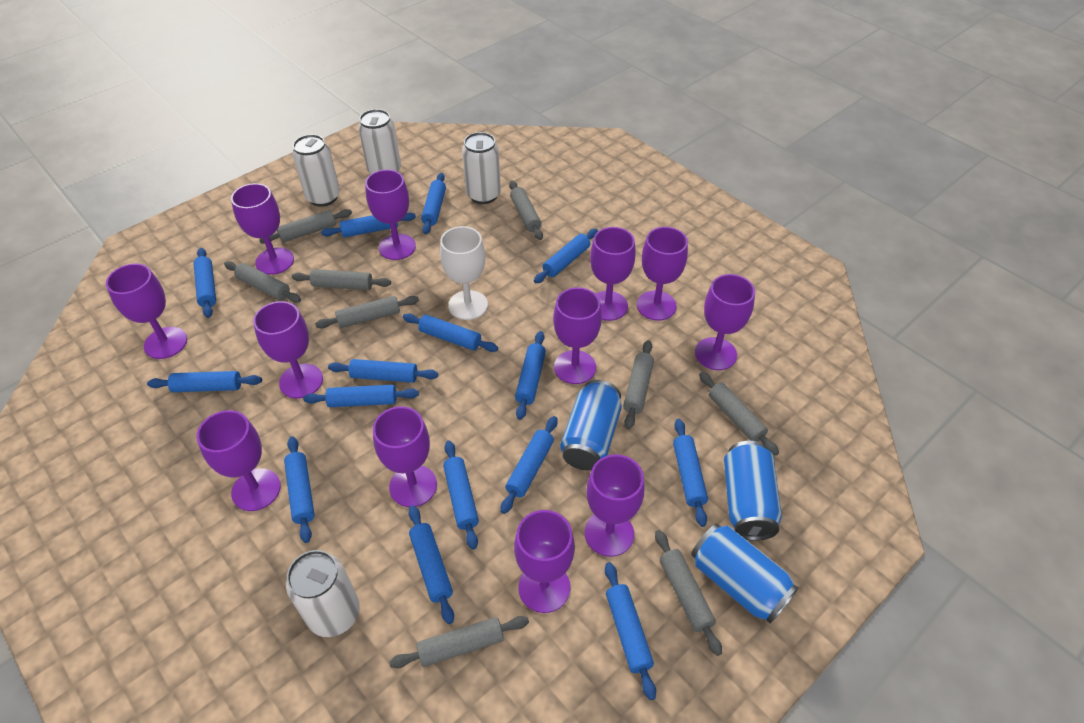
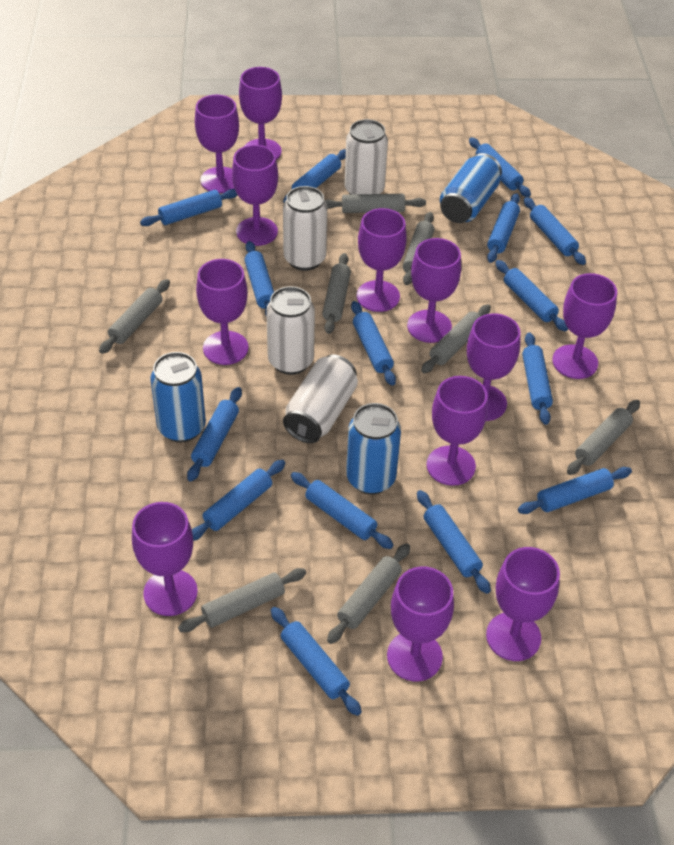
grey rolling pin: [224,261,301,303] [259,209,352,244] [292,269,391,290] [315,296,419,329] [389,616,529,668] [509,181,543,240] [623,340,654,429] [655,530,722,656] [699,372,779,456] = 9 -> [99,279,170,354] [178,568,306,632] [322,253,351,334] [324,194,426,213] [327,543,410,644] [403,212,434,285] [421,304,491,373] [567,400,640,475] = 8
white goblet: [440,226,488,320] = 1 -> none = 0

